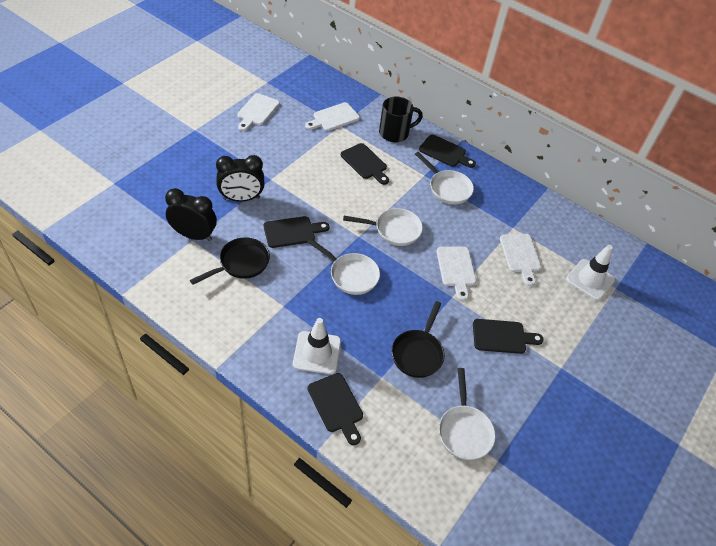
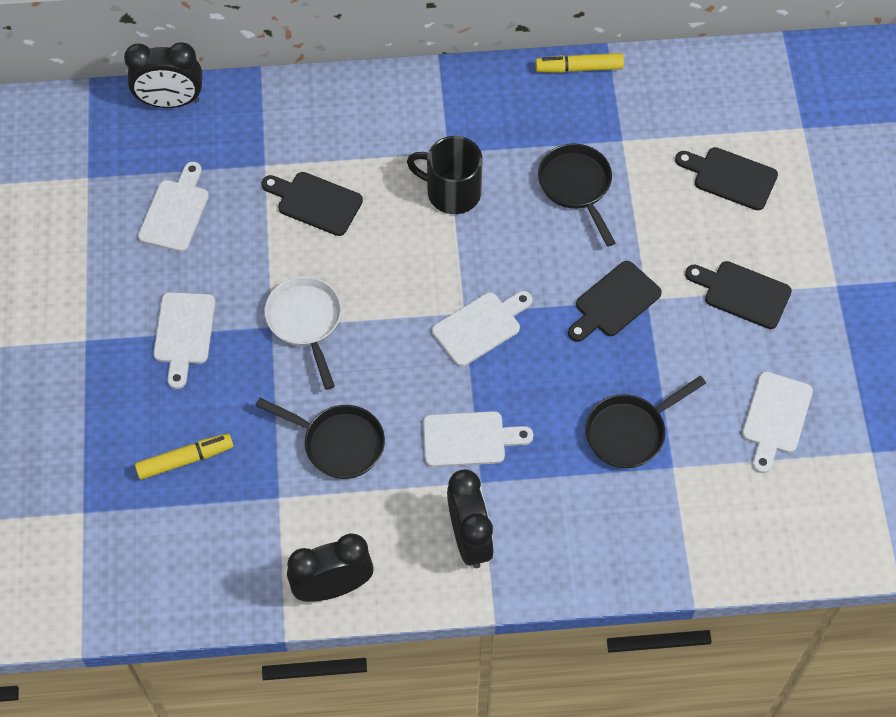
black clock: [165,188,217,241] [216,155,265,202] = 2 -> [124,42,202,108] [287,533,374,602] [447,469,494,568] = 3
black cutting board: [264,216,329,248] [308,373,363,445] [341,143,389,185] [419,134,476,168] [473,319,544,354] = 5 -> [262,172,363,236] [568,261,662,342] [675,147,778,210] [685,261,792,329] = 4
black pan: [190,237,270,285] [391,301,444,378] = 2 -> [255,398,385,479] [538,144,616,247] [585,376,706,468] = 3
white cutting board: [238,93,280,131] [305,102,360,131] [437,246,476,301] [500,234,541,286] = 4 -> [138,162,209,252] [153,292,215,389] [423,411,533,467] [432,291,533,366] [742,372,813,473] = 5
white pan: [307,238,380,295] [343,208,423,246] [415,152,474,205] [439,368,496,460] = 4 -> [265,276,342,390] = 1
white traffic cone: [293,318,341,374] [566,245,615,301] = 2 -> none = 0
yellow marker: none = 0 -> [135,433,234,480] [535,53,624,73] = 2

